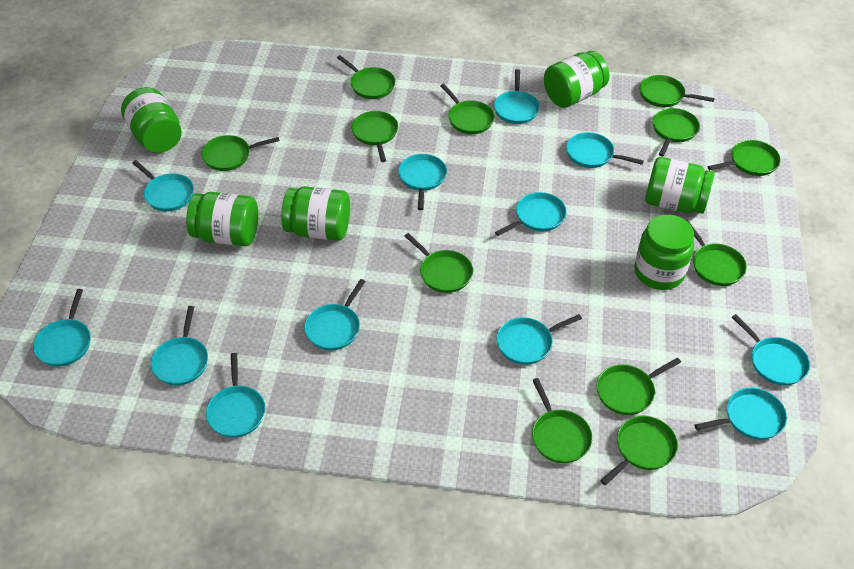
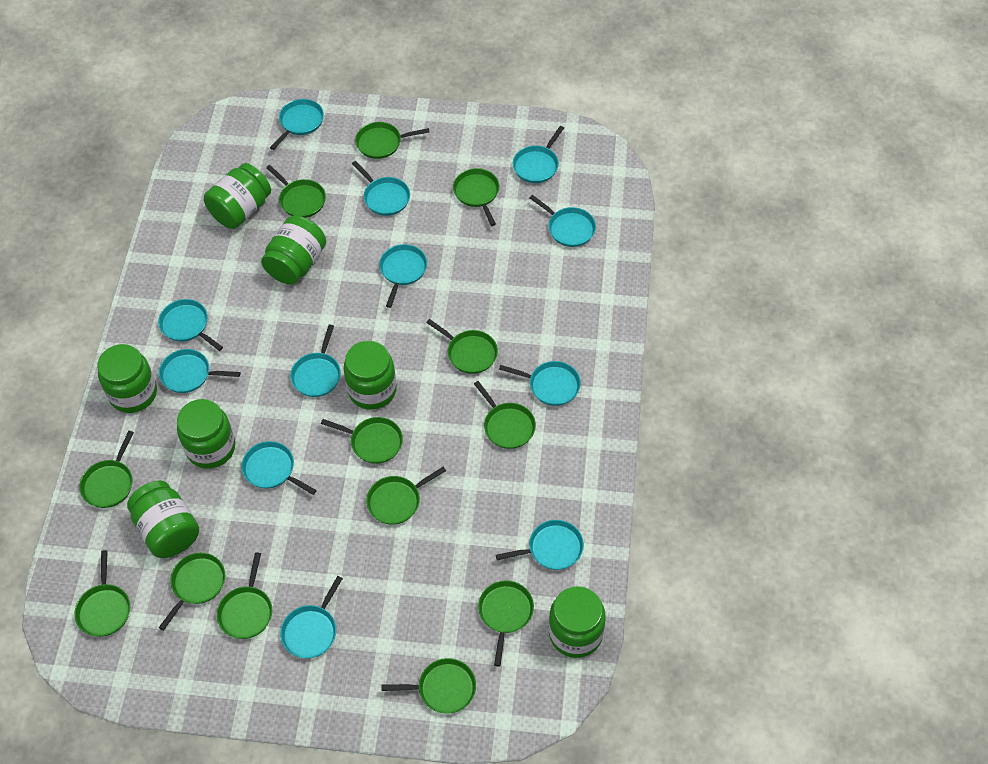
green jar: [121,87,182,153] [186,192,258,246] [281,186,350,241] [544,51,609,108] [634,215,694,290] [645,157,715,214] = 6 -> [97,344,157,413] [127,481,199,558] [177,399,235,469] [204,163,271,229] [261,216,326,285] [343,341,397,410] [549,586,606,658] = 7
green pan: [201,135,280,171] [337,55,395,99] [352,111,398,162] [405,233,473,293] [440,84,495,134] [532,378,592,463] [597,358,681,415] [600,416,678,485] [640,75,715,107] [653,108,700,156] [686,220,747,286] [707,140,780,176] = 12 -> [74,550,130,637] [79,431,134,508] [159,553,225,631] [217,552,272,639] [266,165,326,218] [321,417,403,464] [355,122,430,159] [366,467,446,525] [382,658,476,714] [426,319,498,374] [453,168,500,226] [474,381,536,449] [478,580,534,666] = 13

